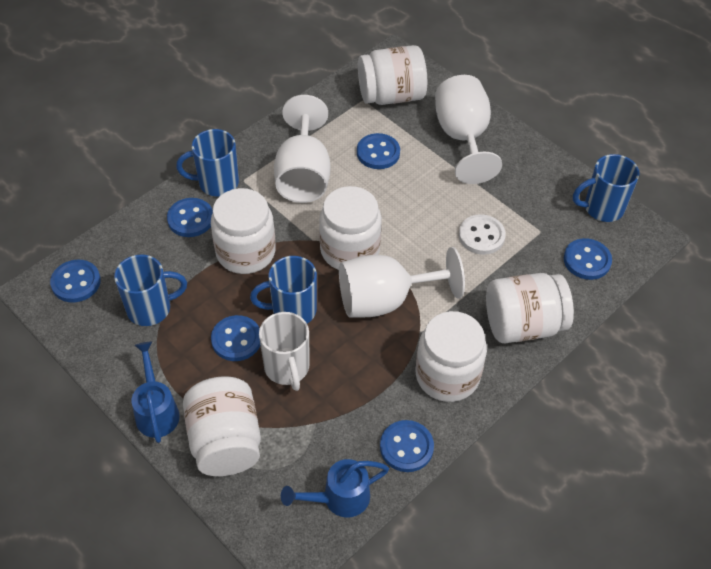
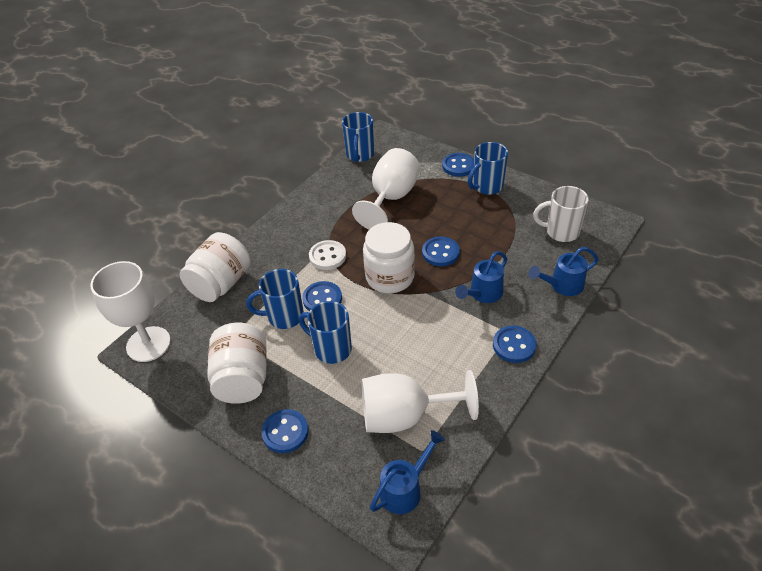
blue button: [50,260,101,303] [167,198,213,237] [211,315,260,361] [357,133,400,169] [380,420,434,472] [564,238,612,280] = 6 -> [261,409,309,453] [302,281,342,311] [422,236,460,266] [442,153,474,177] [493,326,536,363] = 5
blue watering can: [132,341,180,443] [281,459,389,518] = 2 -> [370,430,445,514] [455,251,507,303] [528,247,599,296] = 3
white jar: [183,376,261,476] [211,188,276,274] [319,186,382,270] [358,45,427,105] [416,311,487,402] [486,273,574,343] = 6 -> [180,232,250,302] [207,322,267,404] [363,222,415,294] = 3

